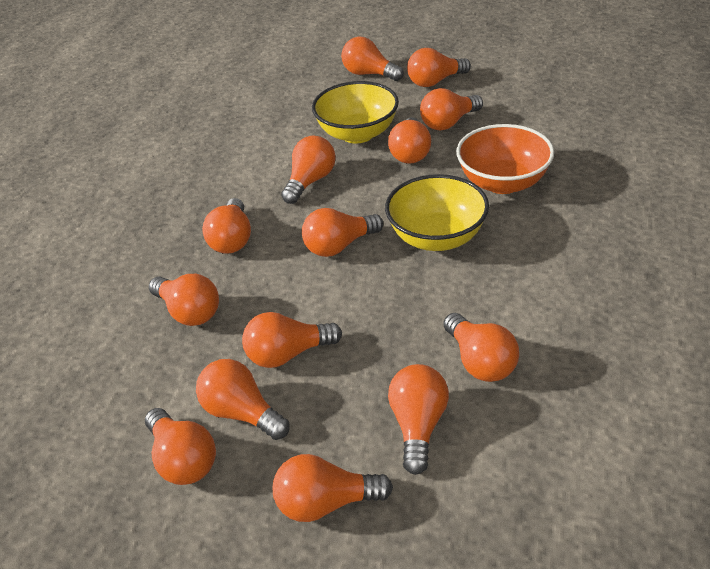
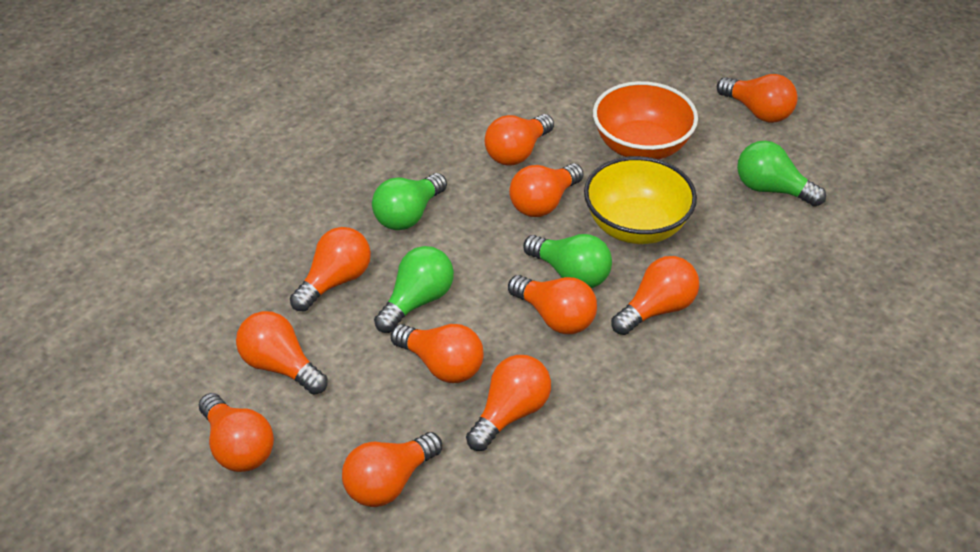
green light bulb: none = 0 -> [372,173,447,230] [374,246,454,333] [523,234,612,288] [737,141,826,207] = 4
orange light bulb: [145,408,216,485] [149,274,219,326] [196,359,289,440] [202,198,251,254] [242,312,342,368] [272,454,393,522] [281,135,336,204] [302,208,383,257] [341,37,404,81] [388,117,431,164] [388,364,449,475] [407,48,471,87] [420,88,483,130] [443,313,519,382] = 14 -> [199,393,274,472] [236,311,328,395] [290,227,371,312] [342,432,442,507] [391,324,484,383] [466,355,551,451] [485,114,554,165] [508,275,597,334] [509,163,584,217] [611,256,699,335] [717,74,798,123] = 11
yellow bowl: [312,81,399,143] [385,174,489,251] = 2 -> [584,156,697,244] = 1

